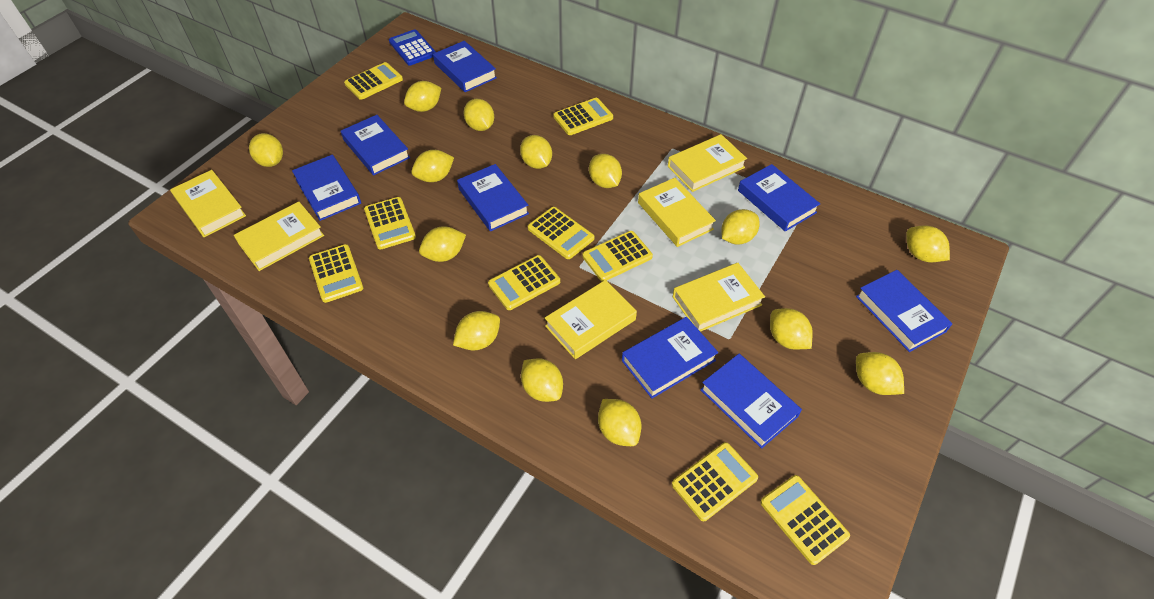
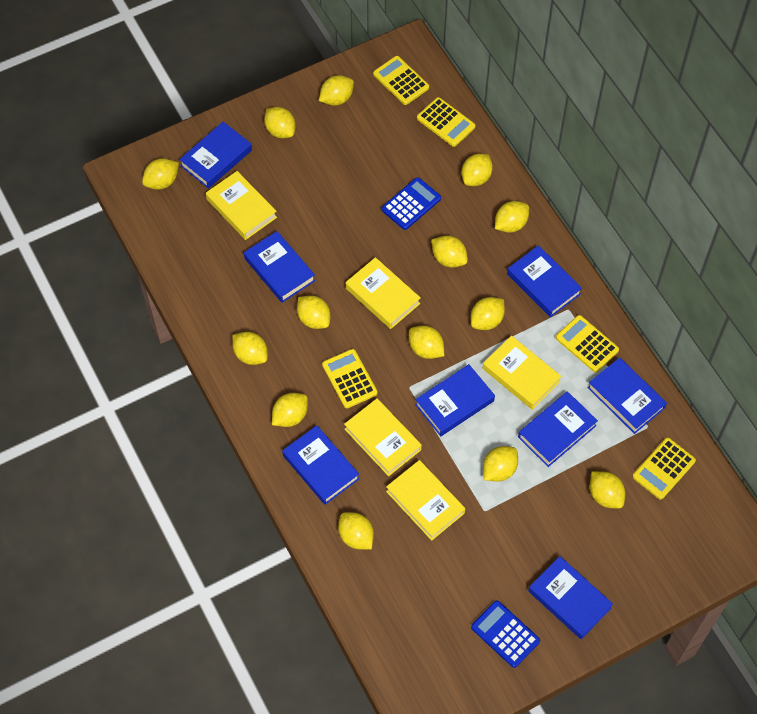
blue calculator: [389,29,436,65] = 1 -> [382,177,441,230] [471,600,540,668] = 2
yellow book: [170,170,246,237] [234,201,324,271] [545,280,637,359] [638,178,716,247] [668,134,747,192] [673,263,765,332] = 6 -> [206,171,277,240] [344,399,422,476] [346,257,421,329] [386,460,465,541] [483,336,562,410] = 5
yellow calculator: [309,244,363,303] [344,62,403,100] [364,197,416,250] [488,255,560,310] [528,207,594,259] [553,98,613,135] [582,231,653,282] [672,442,758,521] [760,475,850,565] = 9 -> [322,349,378,408] [373,56,429,105] [417,97,475,147] [556,315,619,372] [632,438,696,499] = 5

